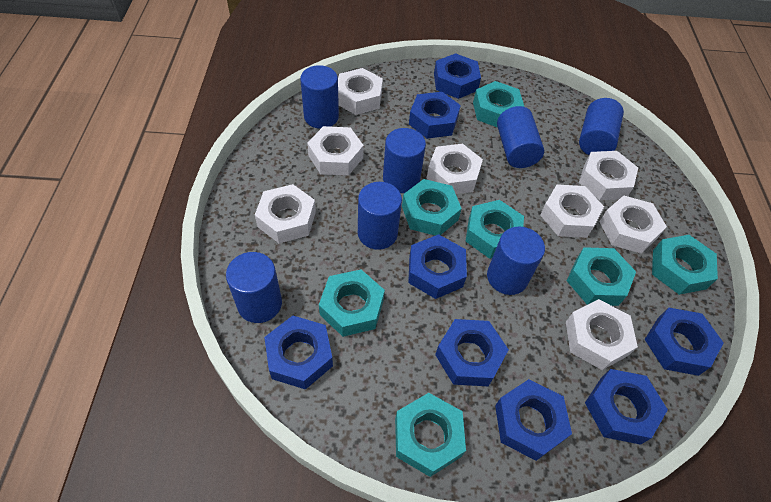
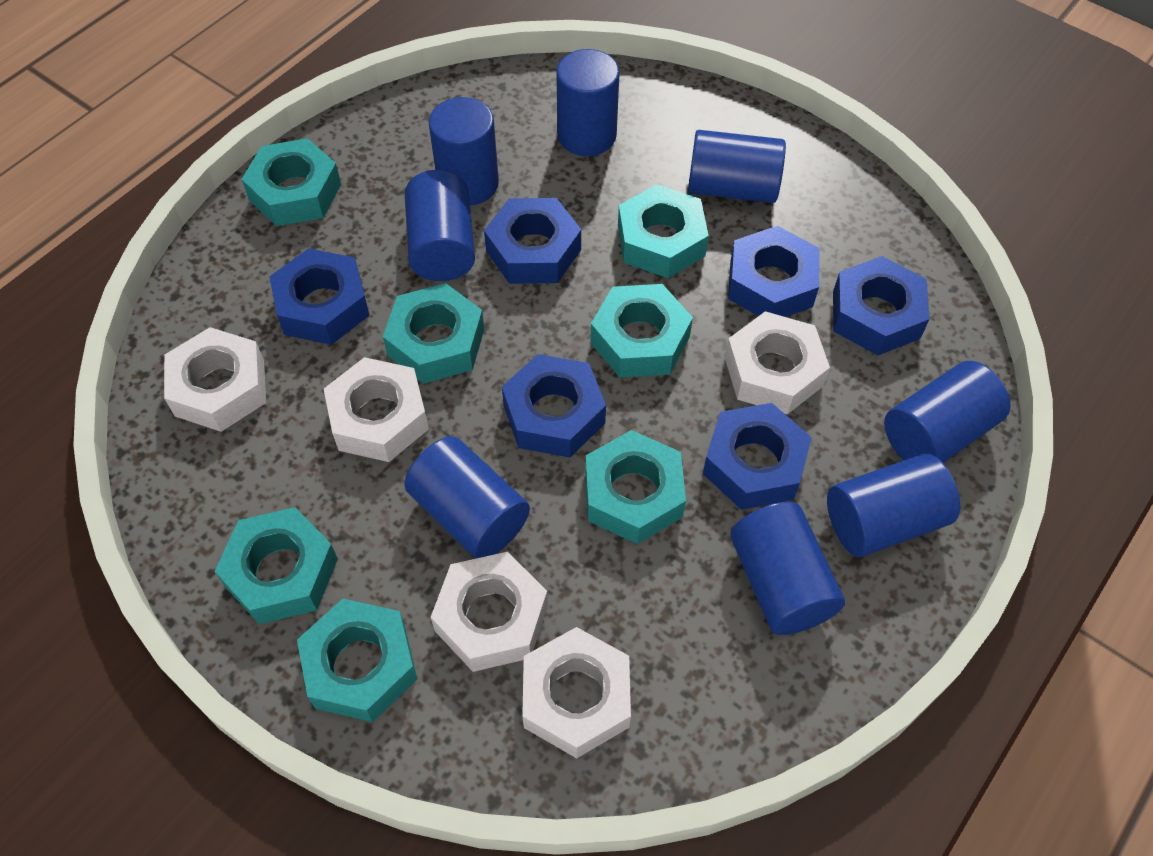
blue cylinder: [226,252,282,323] [300,65,339,129] [358,182,402,250] [383,128,426,193] [487,227,545,295] [497,106,544,168] [579,98,624,155] = 7 -> [404,436,530,559] [405,170,475,281] [429,97,499,206] [556,49,619,156] [688,130,786,203] [730,502,845,635] [827,453,960,557] [884,361,1010,463] = 8
blue nut: [264,316,333,390] [408,234,467,299] [409,92,461,139] [434,53,481,99] [435,319,509,386] [495,379,572,461] [585,369,668,445] [644,308,724,376] = 8 -> [269,248,370,345] [484,198,581,284] [502,354,606,457] [703,403,812,510] [728,226,820,317] [833,256,930,355] = 6
white nut: [255,184,316,244] [307,126,364,176] [338,68,383,115] [426,144,483,194] [540,184,604,238] [566,299,638,370] [579,151,638,200] [599,196,667,254] = 8 -> [164,327,266,432] [324,357,429,462] [431,552,548,672] [522,627,631,758] [725,311,830,415] = 5

